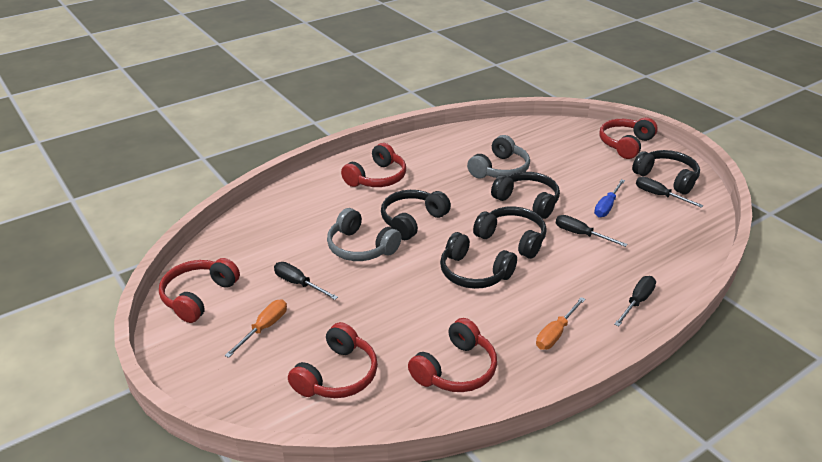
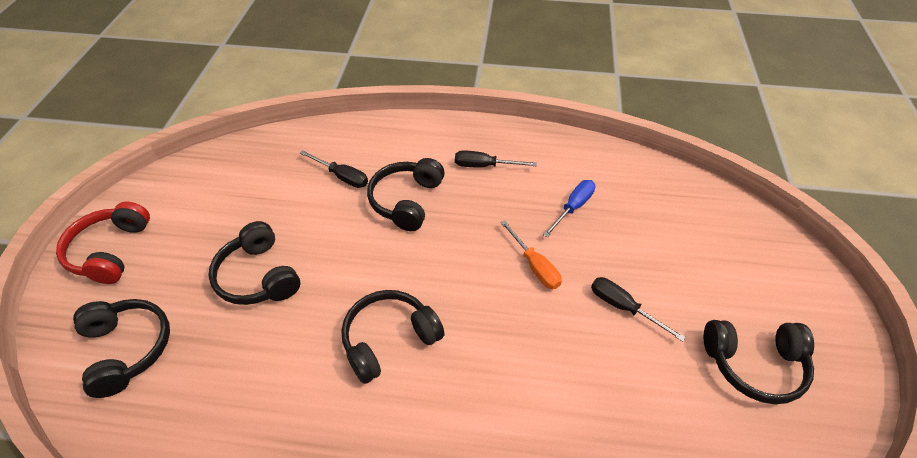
black screwdriver: [274,262,338,300] [556,215,627,247] [614,276,656,326] [636,176,703,208] = 4 -> [300,150,368,188] [455,150,537,168] [591,277,686,342] = 3
grey headphones: [327,208,402,261] [467,135,530,178] = 2 -> none = 0
orange screwdriver: [225,300,287,358] [536,297,585,350] = 2 -> [500,220,562,289] = 1
red headphones: [159,258,240,323] [288,322,378,398] [341,143,406,187] [408,318,497,392] [600,118,658,159] = 5 -> [56,202,150,284] = 1

